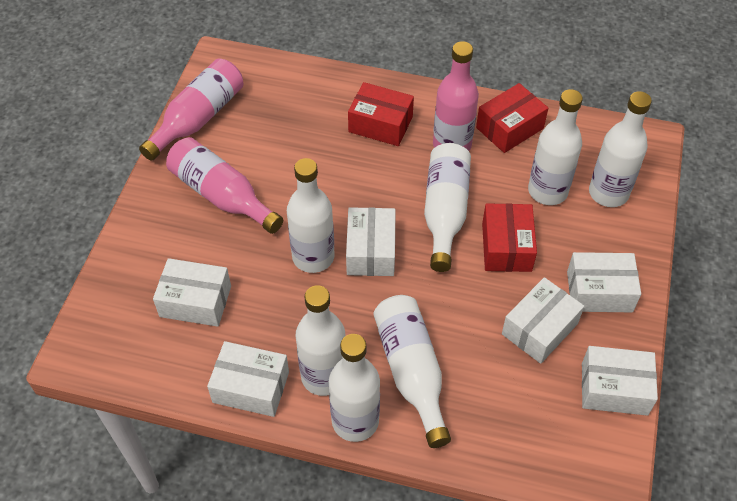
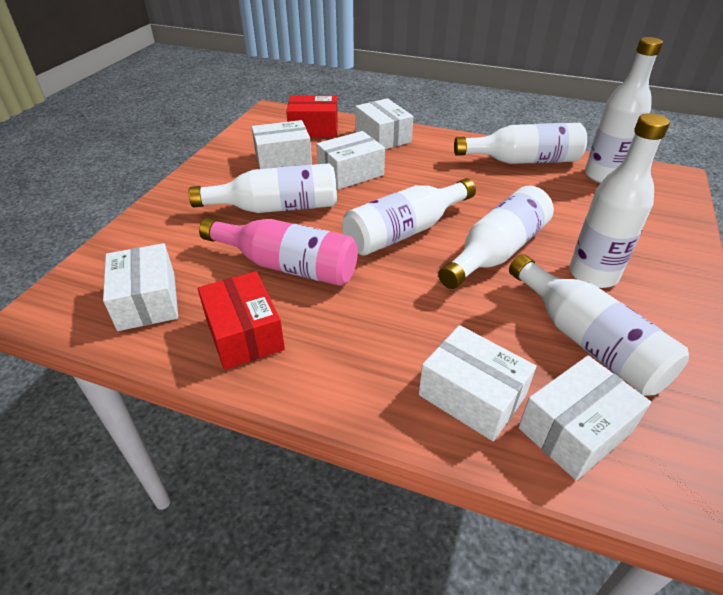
pink bottle: [139,58,243,161] [166,137,283,234] [433,41,479,151] = 3 -> [199,218,358,286] = 1
red box: [348,82,414,146] [476,83,548,153] [482,203,537,272] = 3 -> [198,271,285,370] [286,96,338,137] = 2

